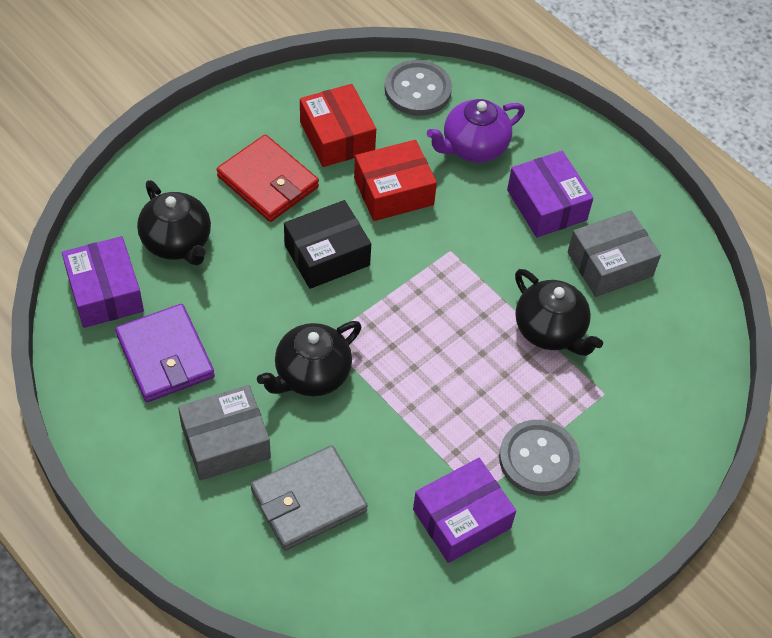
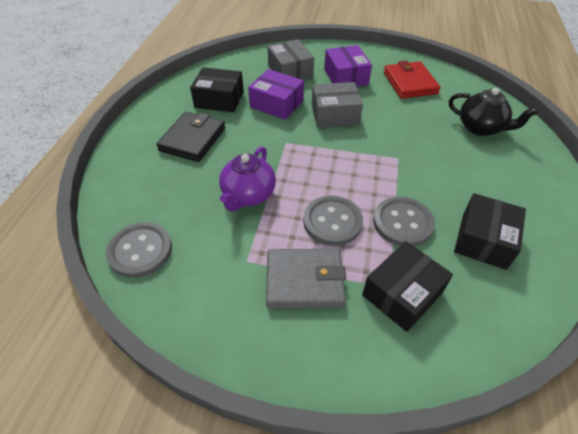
black box: [284,200,371,289] = 1 -> [190,67,244,112] [362,241,453,332] [454,193,526,270] = 3
black teapot: [137,180,211,266] [257,321,361,396] [515,269,603,356] = 3 -> [449,88,538,136] = 1
black wallet: none = 0 -> [156,112,225,162] = 1
grey button: [385,60,452,116] [499,420,580,496] = 2 -> [106,222,172,278] [303,196,363,246] [373,197,435,247] = 3
purple box: [62,236,144,328] [413,458,516,563] [507,151,593,238] = 3 -> [248,69,304,120] [324,45,372,87] = 2
purple wallet: [115,304,215,402] = 1 -> none = 0
red box: [300,84,376,167] [354,140,437,221] = 2 -> none = 0

